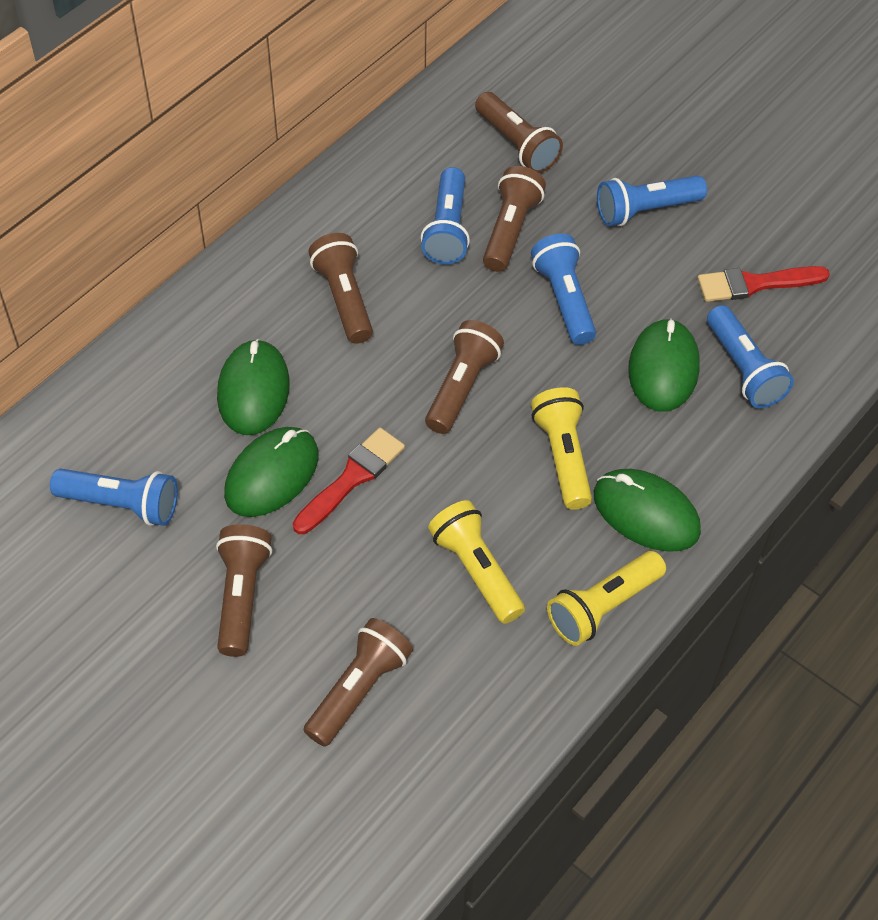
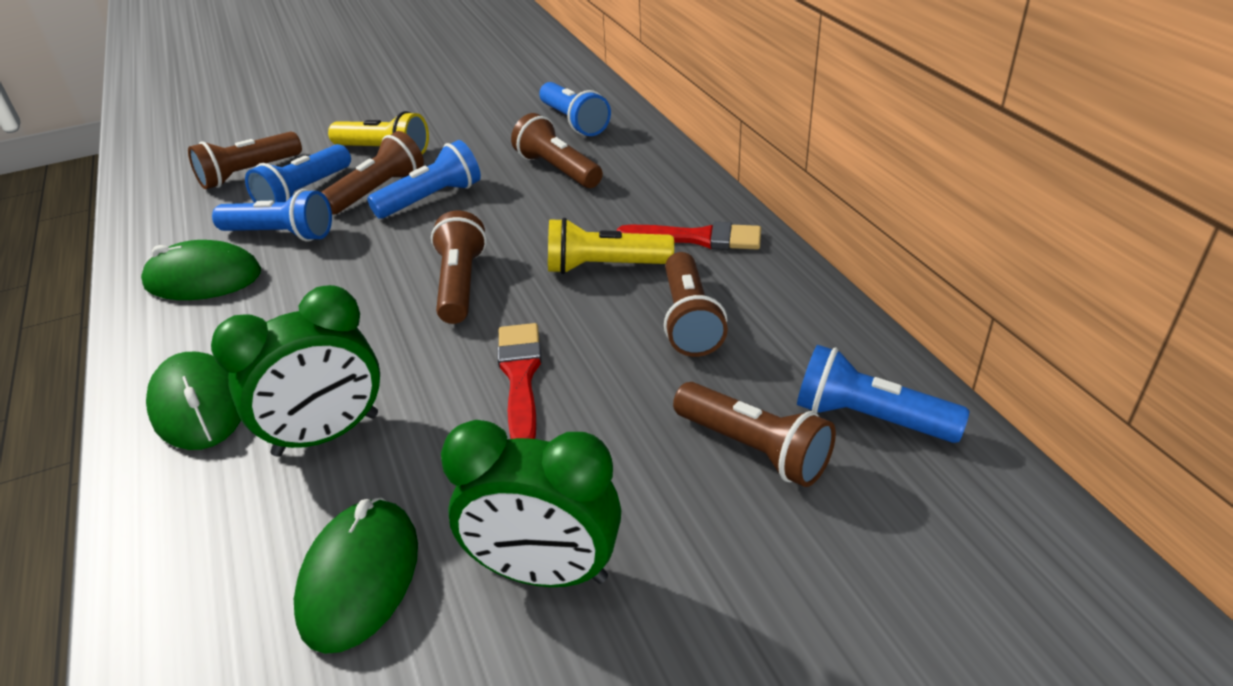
green clock: none = 0 -> [211,285,380,457] [441,420,621,587] = 2
green mouse: [217,339,290,435] [224,427,319,517] [594,469,701,552] [628,318,700,412] = 4 -> [141,240,261,300] [146,352,241,450] [294,498,418,654] = 3
yellow flashlight: [428,500,525,624] [531,387,592,510] [547,551,666,646] = 3 -> [328,111,429,155] [548,218,674,274] = 2

